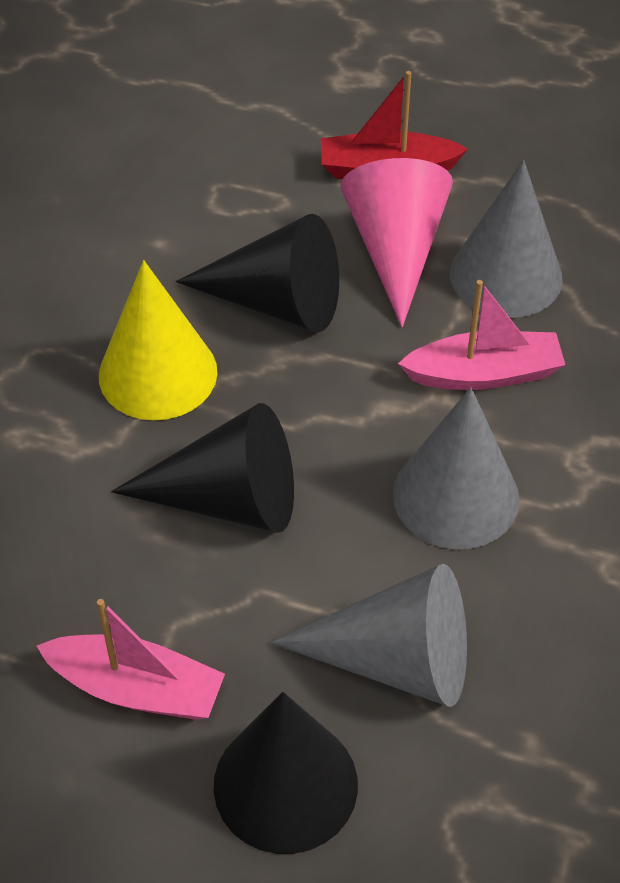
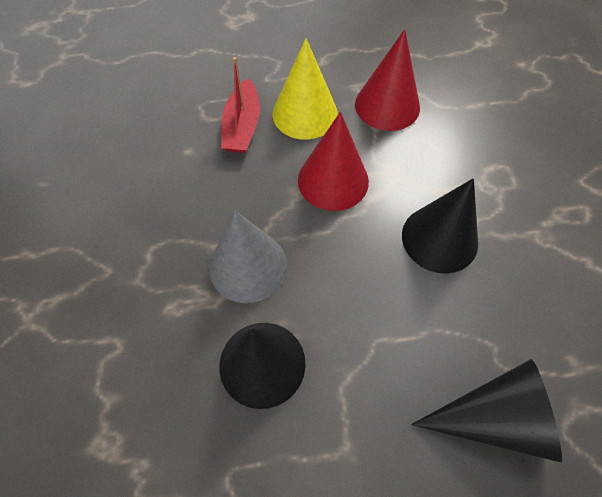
grey cone: [270,564,467,707] [393,387,520,549] [450,160,562,318] = 3 -> [209,210,287,303] = 1
pink boat: [37,599,225,720] [398,280,565,390] = 2 -> none = 0
pink cone: [341,158,453,327] = 1 -> none = 0
red cone: none = 0 -> [298,112,369,211] [355,29,420,131] = 2

